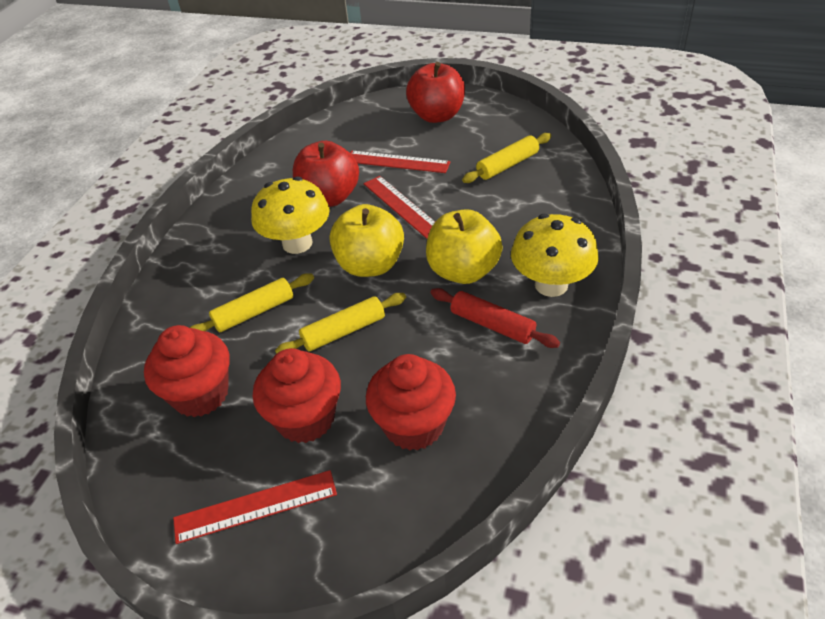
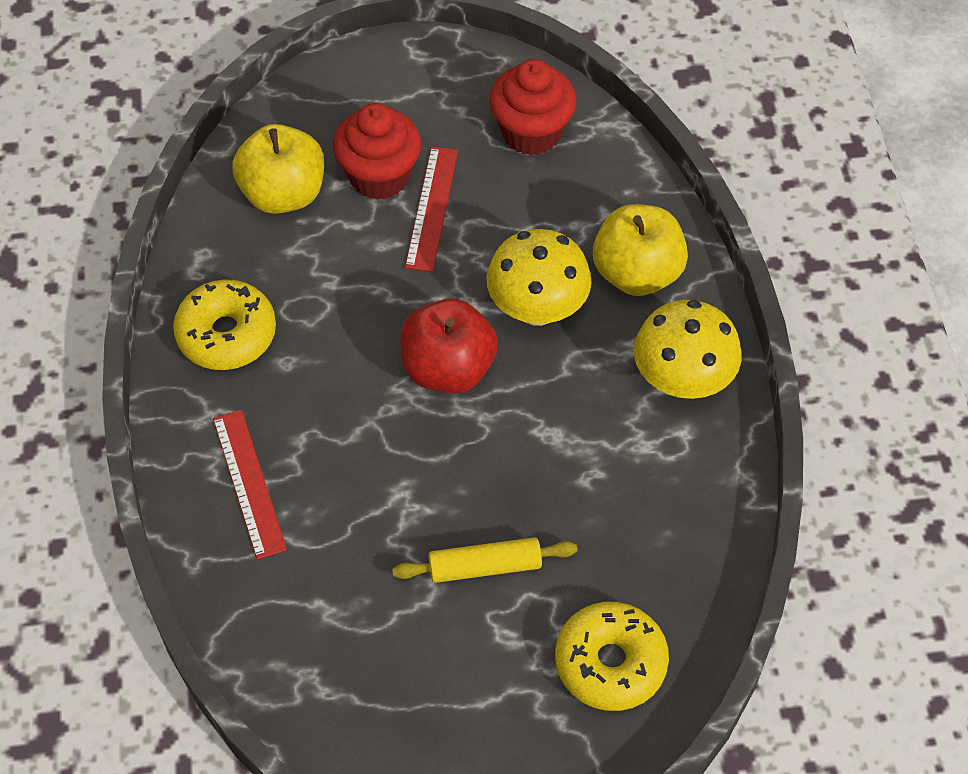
red apple: [293,141,359,207] [406,62,465,123] = 2 -> [400,298,498,394] = 1
red cupcake: [144,325,229,417] [253,348,341,443] [366,354,456,451] = 3 -> [333,103,422,200] [489,59,577,155] = 2
red rolling pin: [430,288,560,348] = 1 -> none = 0
red ruler: [173,470,337,544] [350,151,450,173] [364,176,435,239] = 3 -> [213,410,287,560] [405,147,458,272] = 2
yellow donut: none = 0 -> [173,280,276,370] [555,602,669,711] = 2
yellow rolling pin: [190,273,314,332] [275,293,406,354] [462,133,551,183] = 3 -> [392,537,577,583] = 1

